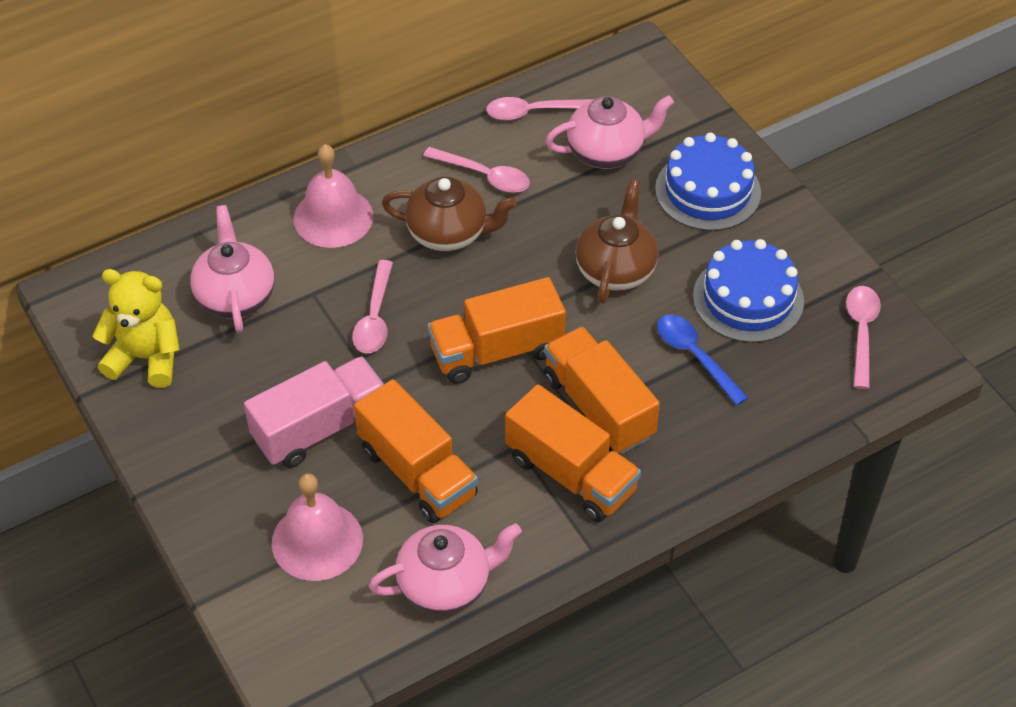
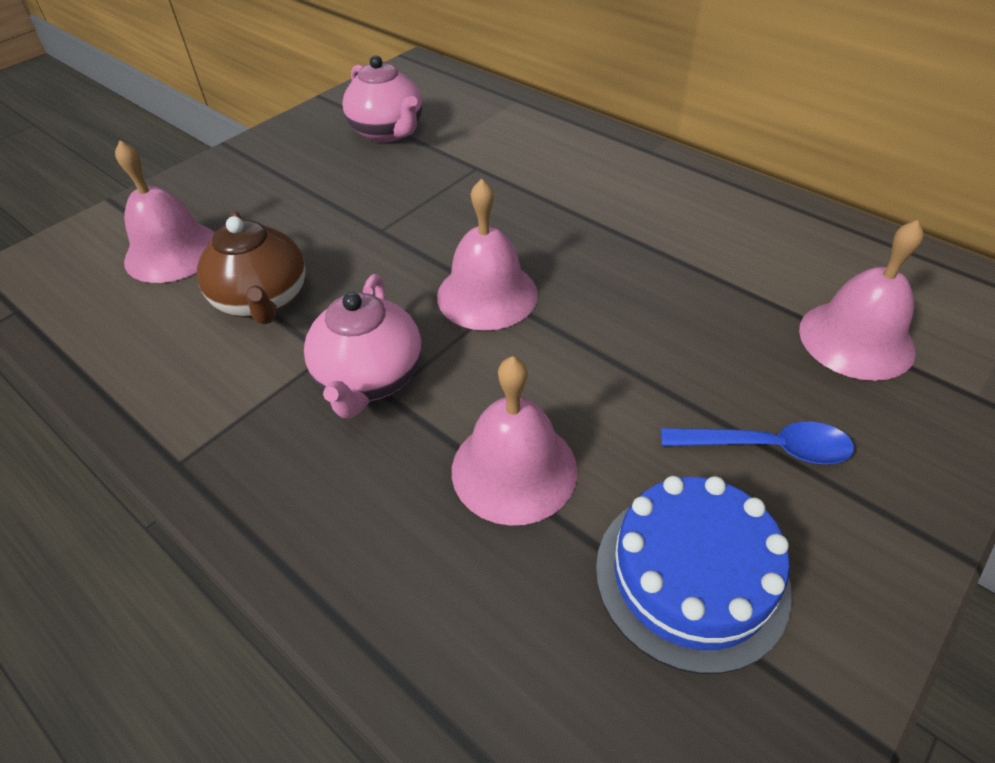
blue cake: [655,133,761,231] [693,239,804,343] = 2 -> [596,476,792,674] = 1
brown teapot: [382,177,517,252] [576,180,658,304] = 2 -> [197,211,306,325] = 1
orange truck: [354,379,478,523] [428,277,566,384] [505,384,641,522] [544,326,660,454] = 4 -> none = 0
pink bell: [272,473,363,581] [293,144,373,248] = 2 -> [115,140,215,283] [437,179,538,331] [452,356,578,526] [799,220,924,381] = 4
pink spoon: [352,260,393,353] [423,147,530,193] [486,97,594,120] [846,286,881,389] = 4 -> none = 0
pink teapot: [190,205,274,333] [369,523,522,615] [545,95,674,169] = 3 -> [304,274,422,418] [342,55,422,143] = 2
pink truck: [244,356,384,468] = 1 -> none = 0
yellow teddy bear: [92,269,180,388] = 1 -> none = 0

